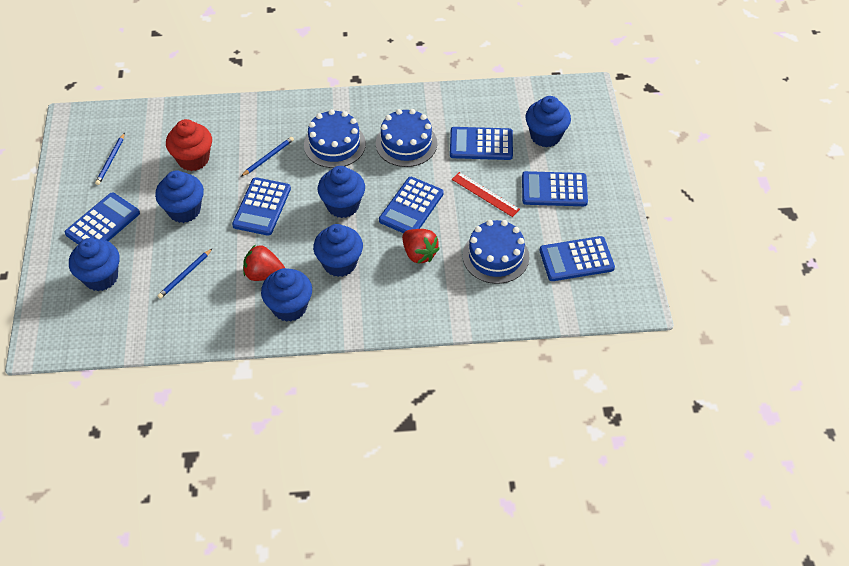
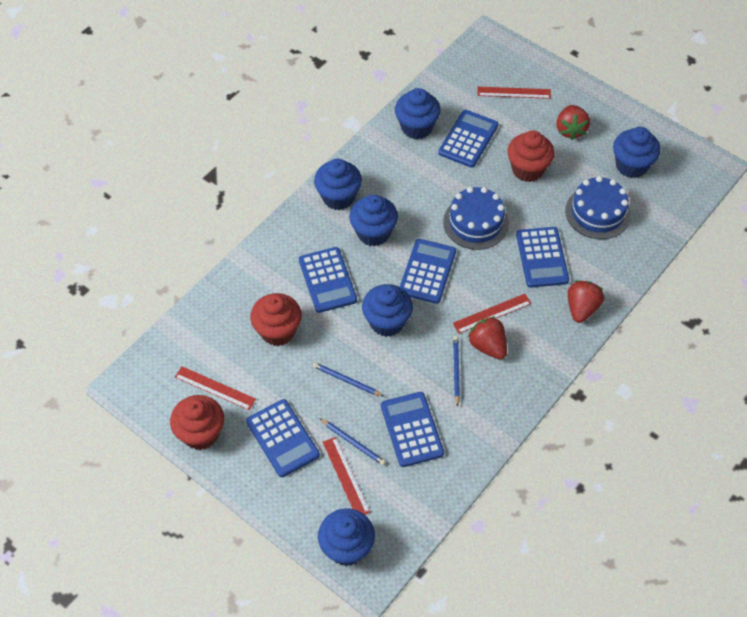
blue cake: [304,109,366,168] [376,109,437,167] [463,220,529,284] = 3 -> [443,187,509,250] [565,176,631,239] = 2
red cupcake: [166,119,212,171] = 1 -> [170,395,224,450] [250,293,302,346] [507,130,554,182] = 3
red ruler: [452,172,520,217] = 1 -> [175,366,256,410] [323,437,370,515] [453,294,532,334] [478,87,551,99] = 4
red strawberry: [243,245,285,281] [402,229,440,264] = 2 -> [468,317,507,359] [556,105,590,140] [568,280,604,323] = 3

